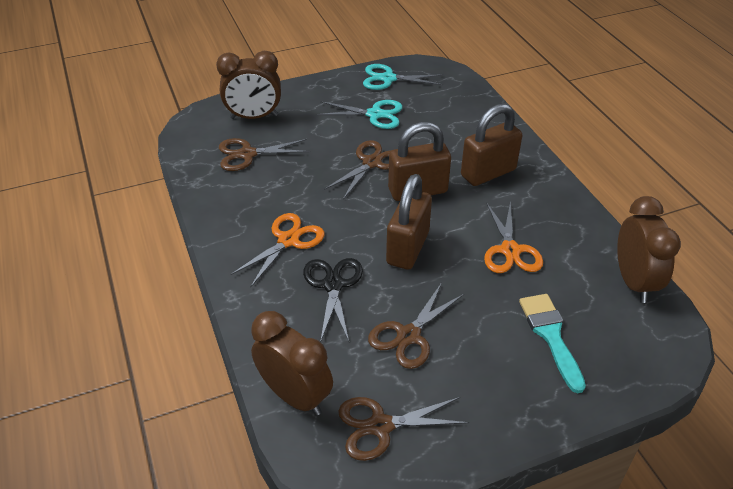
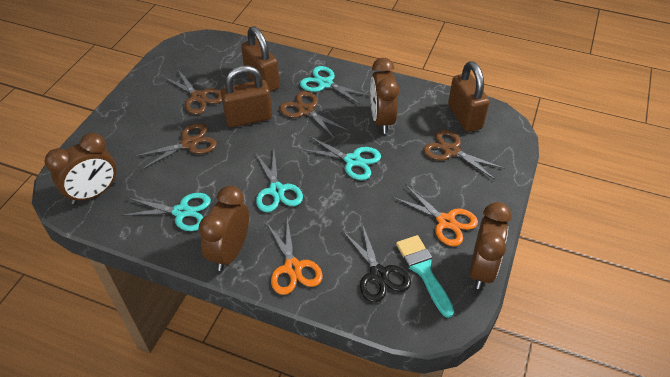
brown clock: [216,51,281,119] [251,311,333,416] [617,196,681,303] = 3 -> [45,133,117,204] [199,186,249,271] [370,58,399,134] [469,202,511,289] = 4
turquoise scissors: [316,100,403,129] [363,64,443,90] = 2 -> [121,193,211,231] [255,151,303,212] [300,66,370,106] [300,136,381,180] = 4

